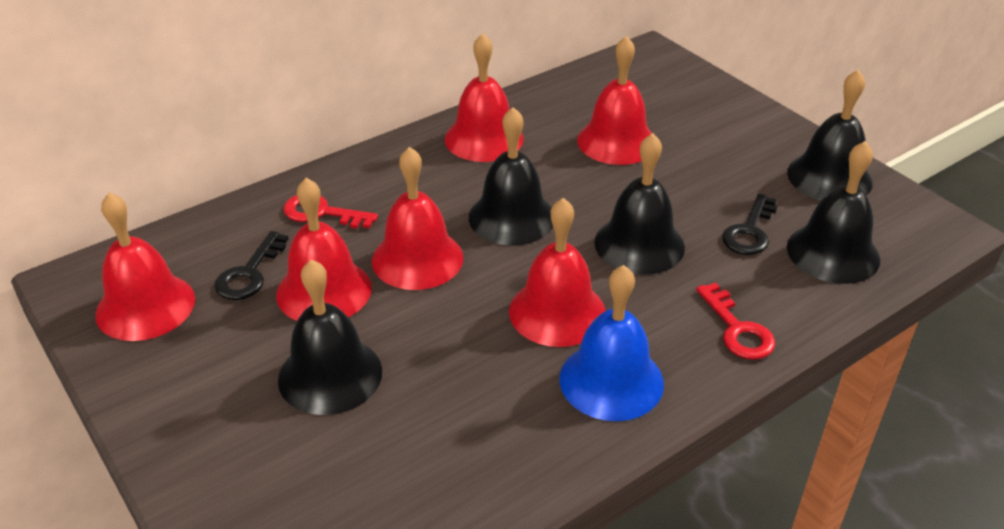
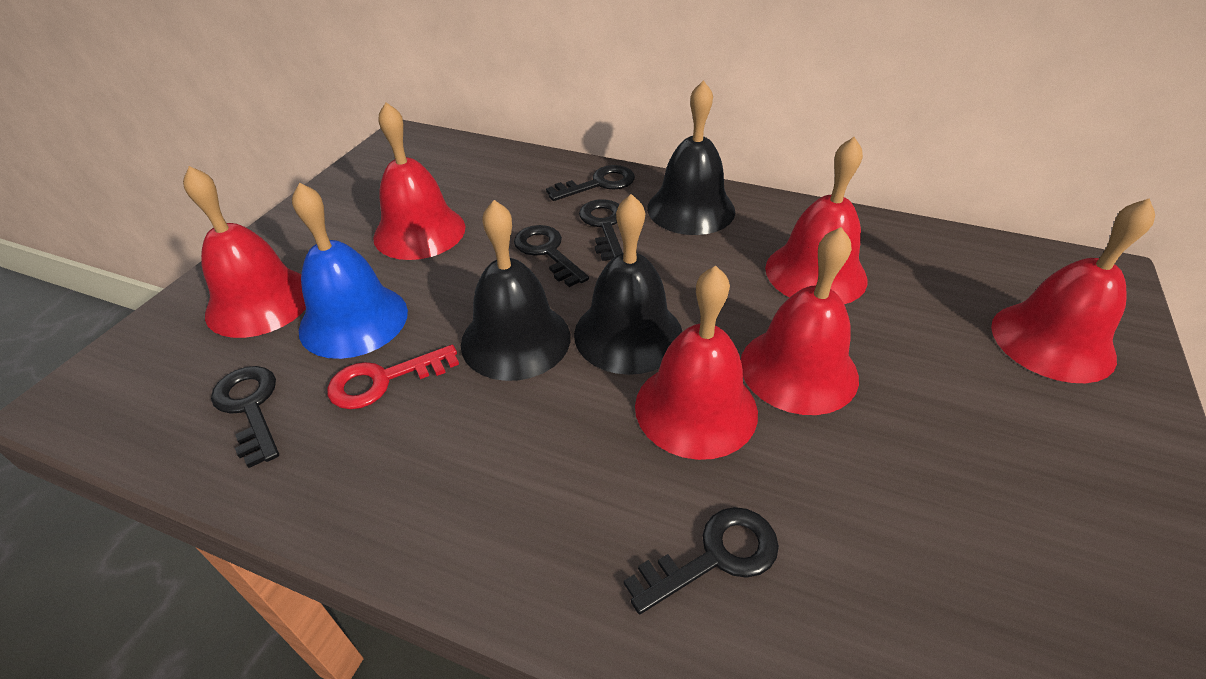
black bell: [278,259,382,415] [469,107,553,245] [594,133,685,275] [787,70,873,201] [787,141,880,284] = 5 -> [461,200,570,381] [574,194,682,375] [647,80,735,235] = 3
black key: [214,231,289,300] [722,194,777,255] = 2 -> [211,366,279,468] [514,225,589,287] [546,165,635,201] [579,199,623,261] [624,507,779,614] = 5
red key: [283,195,378,228] [696,282,775,359] = 2 -> [327,345,459,409] = 1

